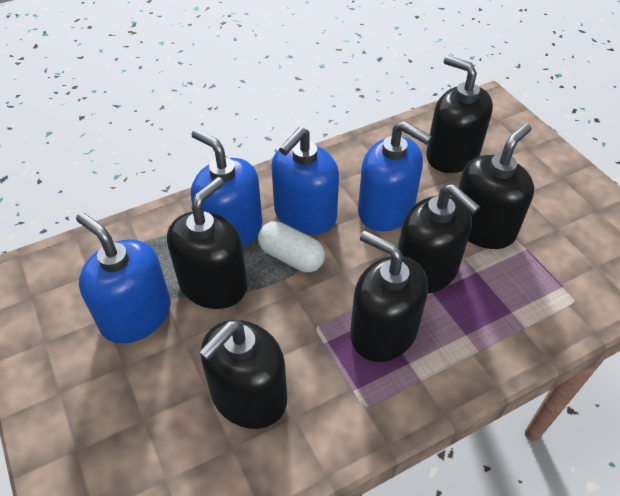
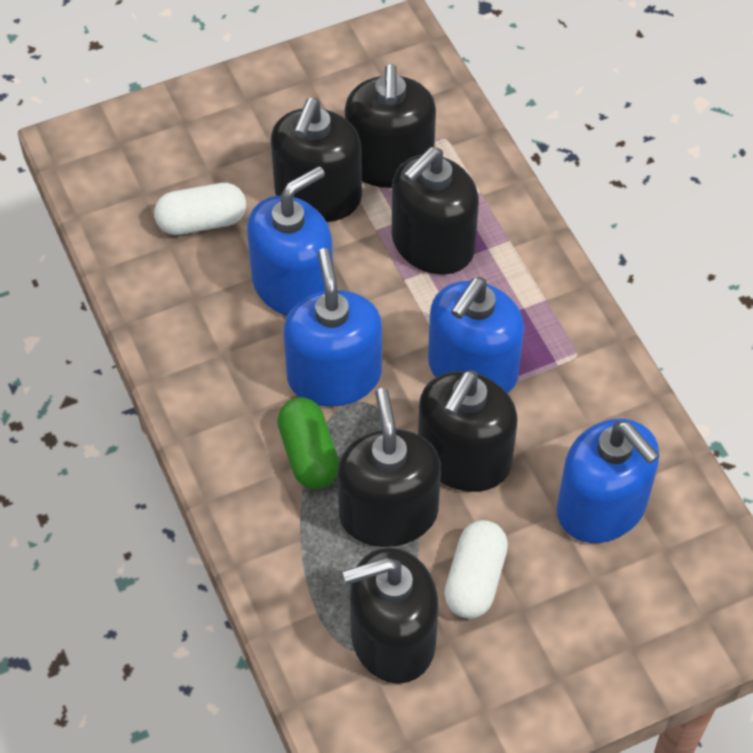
green capsule: none = 0 -> [277,397,339,489] = 1
white capsule: [258,221,325,272] = 1 -> [154,183,246,235] [444,520,508,618] = 2

